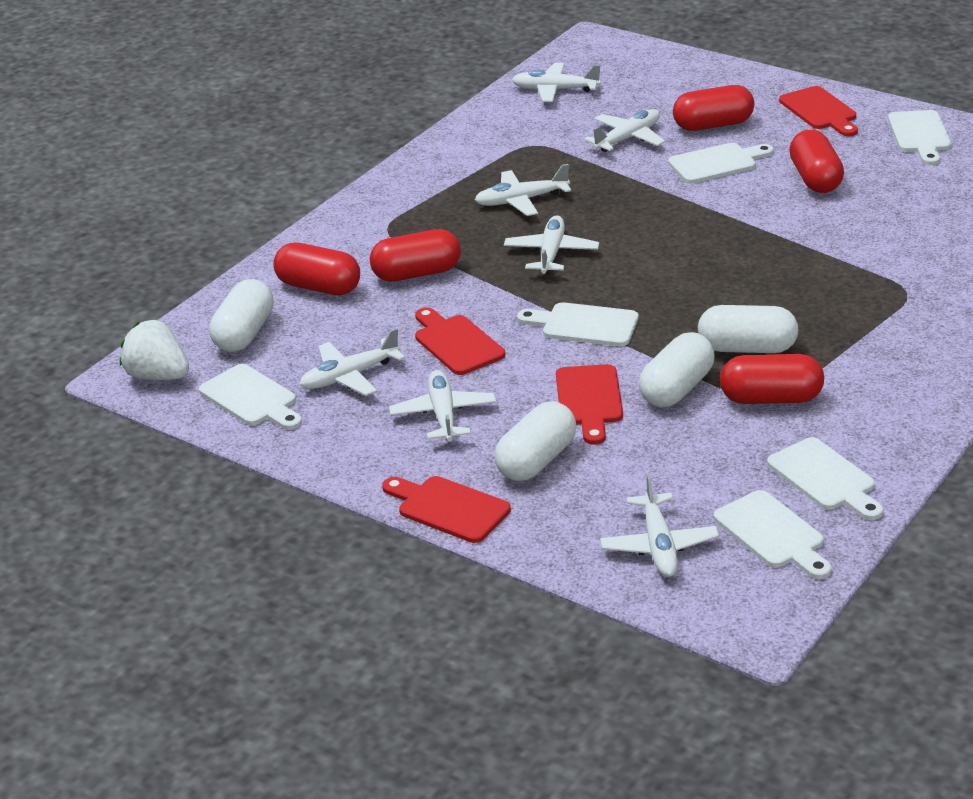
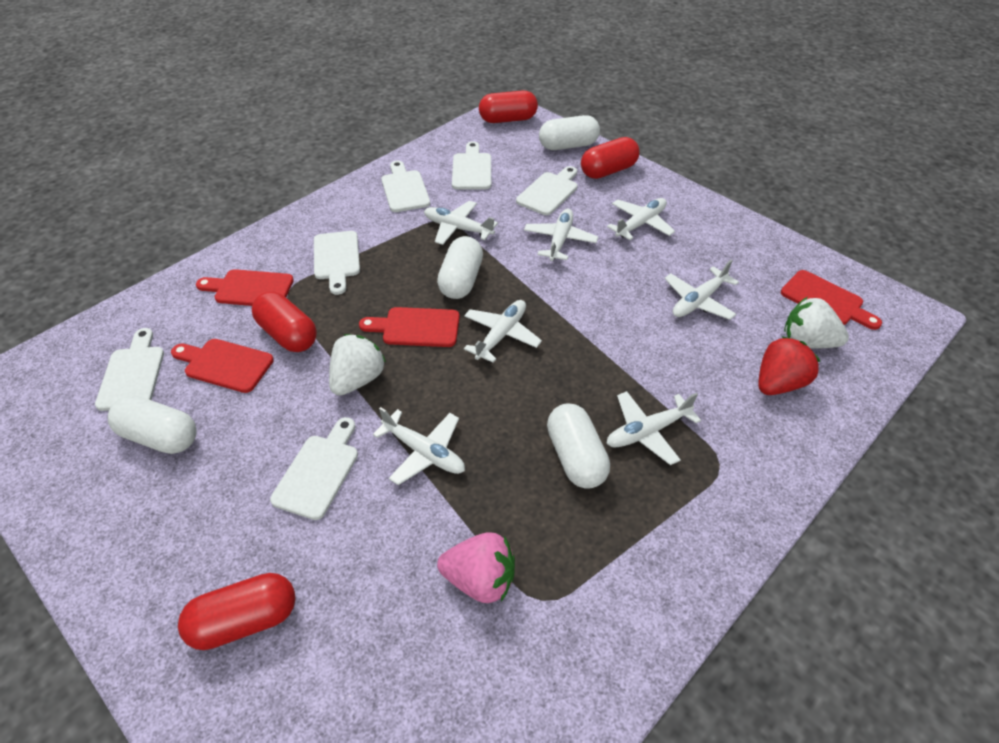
pink strawberry: none = 0 -> [437,532,515,603] = 1
red capsule: [274,243,360,295] [370,229,461,282] [673,85,754,131] [720,354,824,404] [789,130,844,193] = 5 -> [178,573,296,650] [252,292,317,352] [479,90,538,123] [581,137,640,179] = 4
red strawberry: none = 0 -> [758,336,820,395] = 1
white strawberry: [120,320,189,380] = 1 -> [329,334,386,396] [784,297,849,349] = 2

